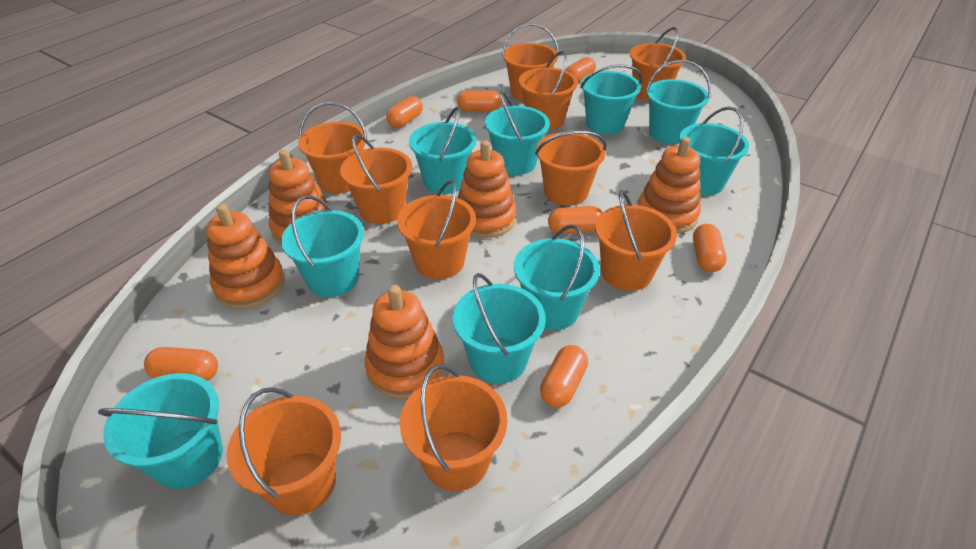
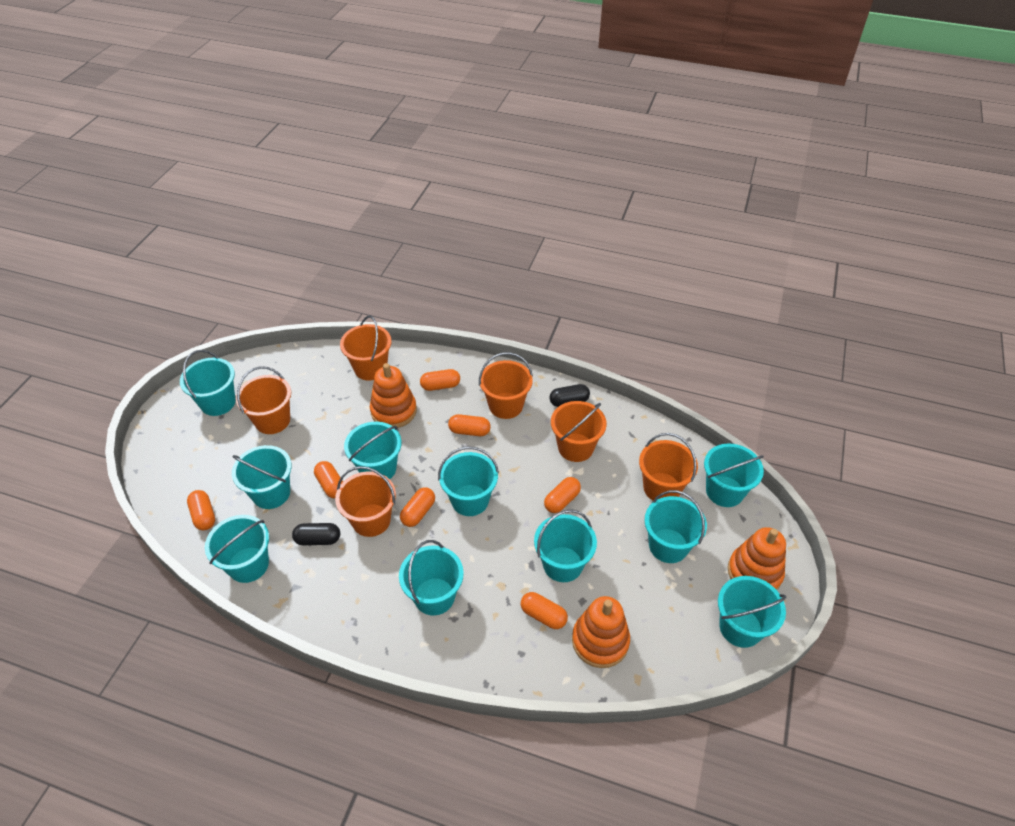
black capsule: none = 0 -> [292,523,340,545] [549,384,590,407] = 2
orange bucket: [226,387,341,516] [298,102,368,194] [340,134,412,224] [397,180,476,279] [400,365,507,491] [502,23,559,101] [519,51,578,130] [535,131,607,206] [595,190,677,291] [630,27,686,101] = 10 -> [236,366,291,434] [335,466,396,537] [340,316,392,381] [479,352,533,419] [551,401,607,462] [639,433,698,500] = 6
orange stacking toy: [206,204,285,309] [269,150,328,245] [365,285,444,399] [458,140,517,238] [638,137,701,234] = 5 -> [370,363,417,428] [572,596,630,668] [728,527,786,590] = 3
turquoise bucket: [98,373,223,489] [281,195,364,297] [409,106,476,194] [453,273,546,384] [485,91,550,175] [514,224,600,330] [580,64,642,134] [646,60,711,144] [679,107,749,195] = 9 -> [180,350,236,416] [205,515,269,583] [232,445,292,509] [344,422,402,479] [399,540,464,616] [438,447,499,516] [534,509,597,582] [644,490,707,563] [704,444,764,507] [718,576,786,648] = 10

